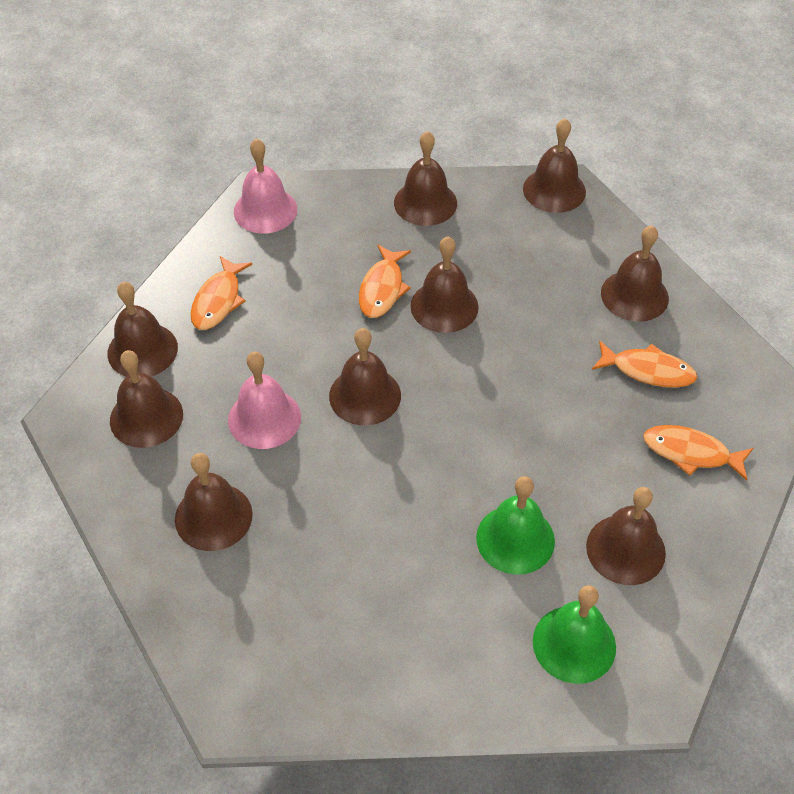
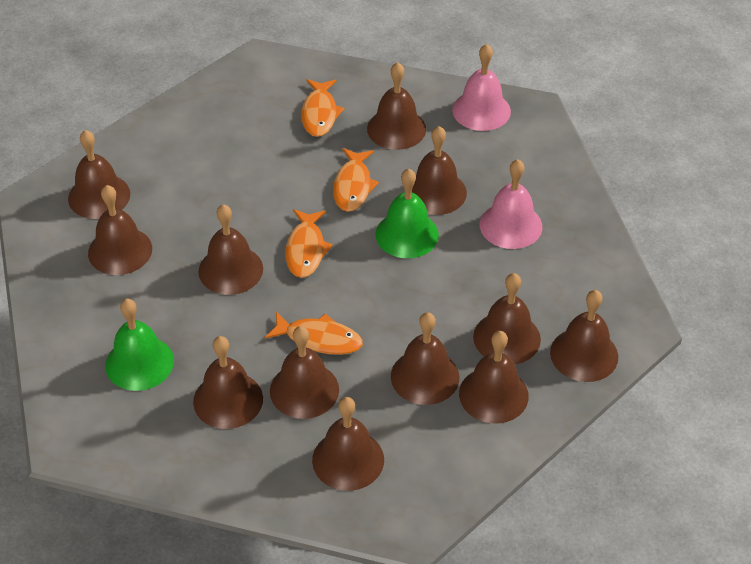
brown bell: [107,282,178,377] [110,350,183,448] [175,453,253,551] [329,328,401,425] [394,131,457,226] [410,237,479,333] [523,118,586,213] [586,487,666,585] [601,225,669,322] = 9 -> [68,130,130,219] [88,185,152,275] [193,336,263,429] [198,204,263,295] [270,326,339,419] [312,397,384,491] [367,62,426,150] [391,312,459,405] [412,126,467,215] [459,331,529,424] [473,273,541,364] [550,290,618,382] = 12

